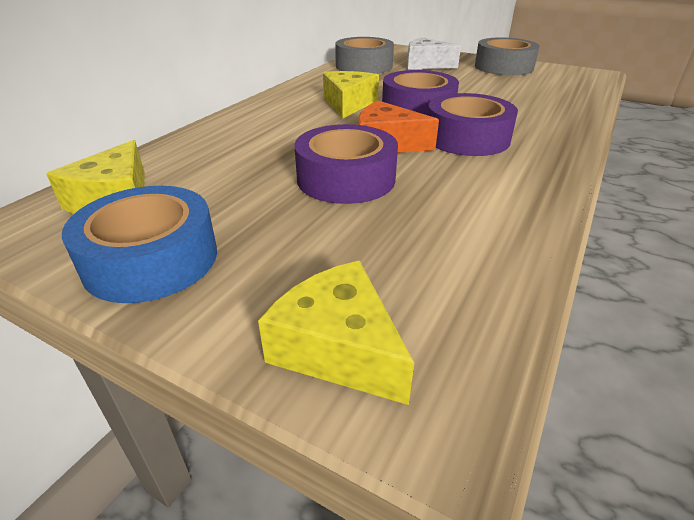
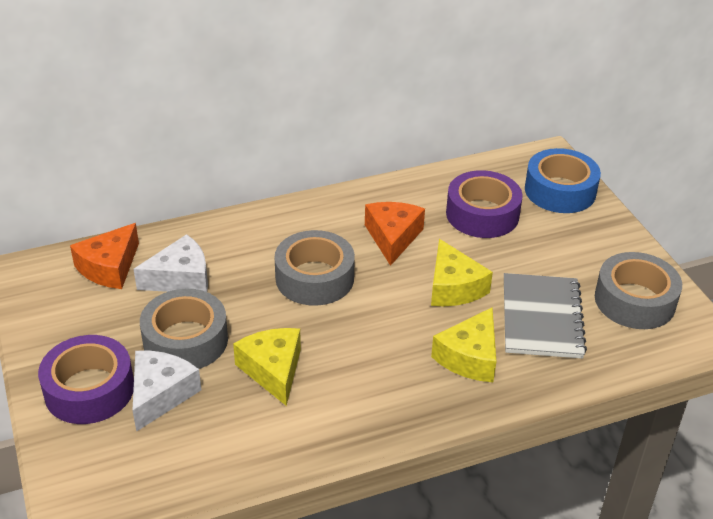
grey notebook: none = 0 -> [504,273,587,359] = 1
grey tape: [335,37,394,74] [475,37,539,75] = 2 -> [140,289,228,369] [275,230,355,306] [595,252,682,329] = 3
orange cheese: [358,101,439,153] = 1 -> [70,223,139,289] [365,202,425,266] = 2
purple tape: [294,124,398,204] [382,70,459,115] [428,93,518,156] = 3 -> [38,335,134,424] [446,170,523,238] = 2
white cheese: [407,37,461,69] = 1 -> [132,351,201,432] [134,234,208,292] = 2

